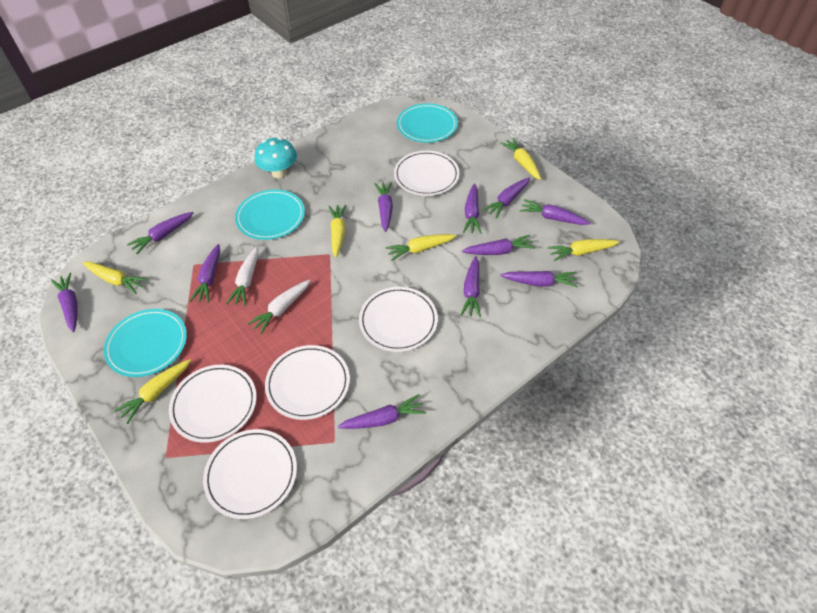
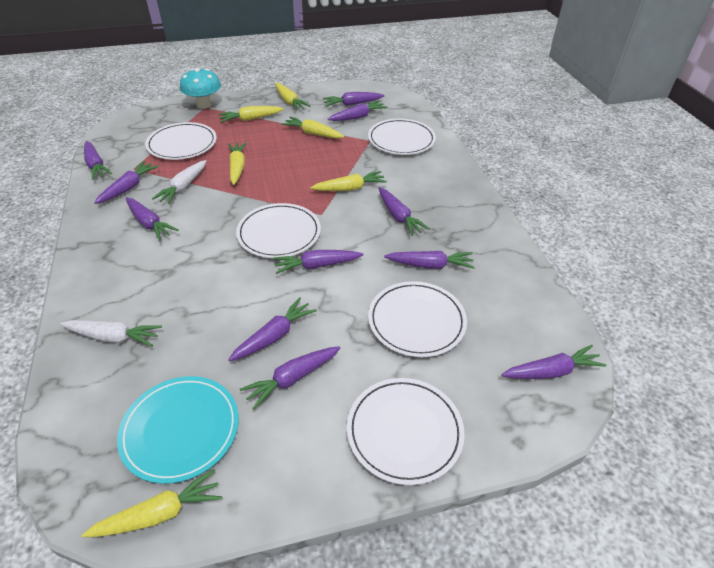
turquoise plate: [104,309,187,377] [235,189,305,240] [397,103,458,143] = 3 -> [117,376,239,484] = 1

